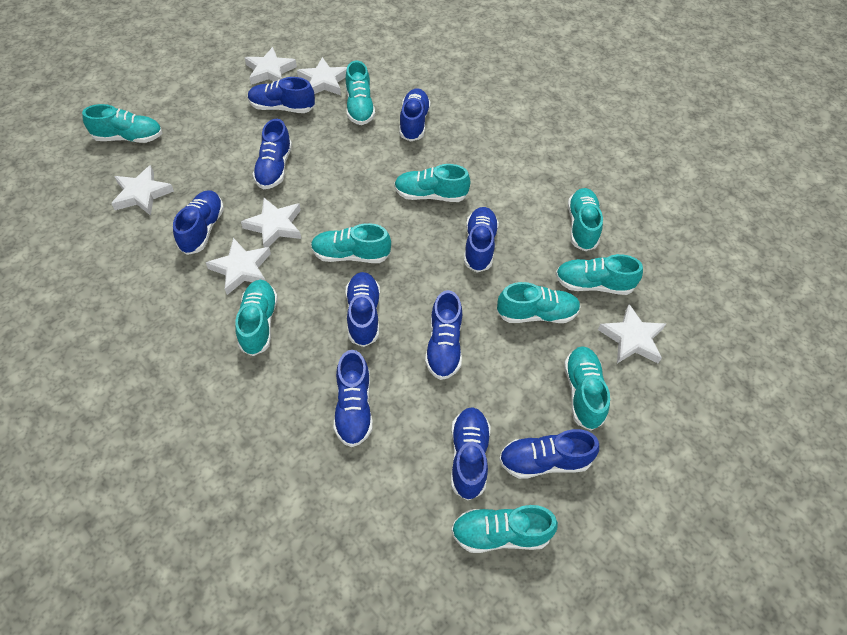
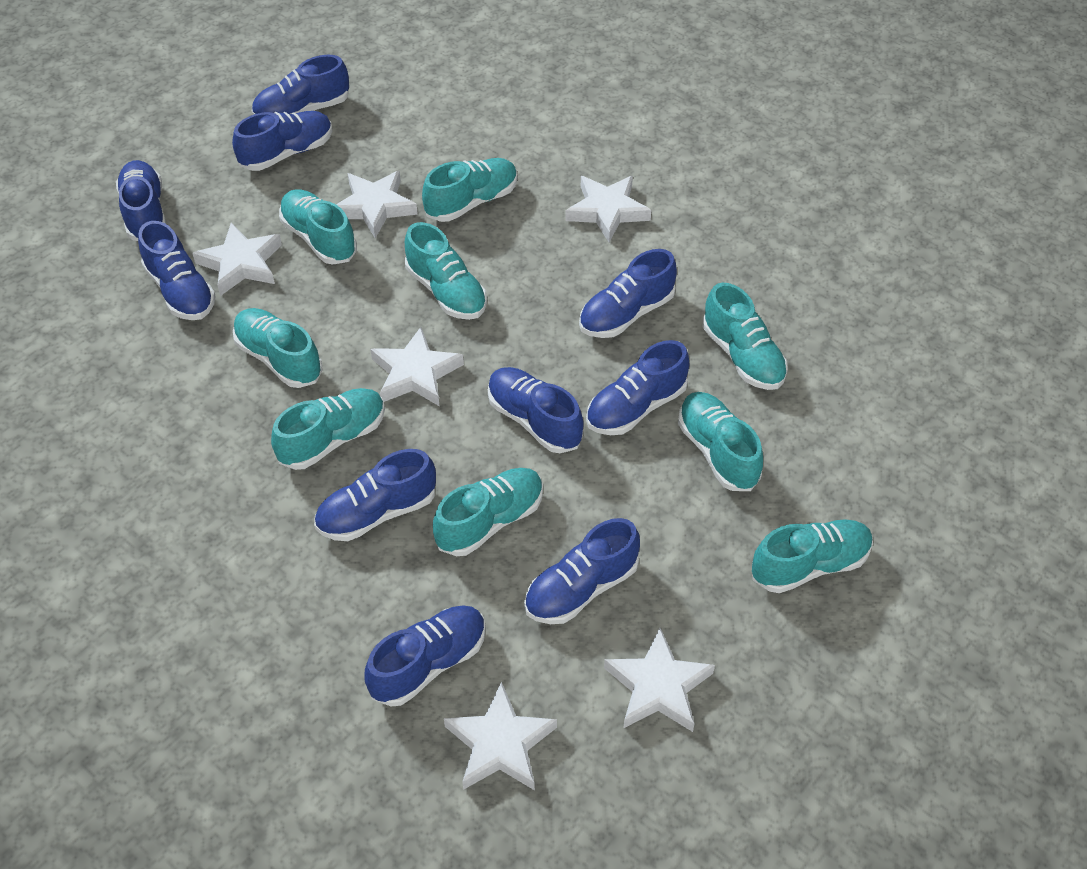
turquoise shoe: [82,104,162,143] [235,280,278,356] [311,223,391,263] [346,60,375,125] [394,164,471,202] [451,505,558,553] [497,282,581,323] [555,254,643,295] [564,346,610,431] [568,188,603,251] = 10 -> [233,308,323,388] [271,388,385,470] [279,189,357,265] [405,222,487,320] [422,158,518,222] [433,468,543,556] [678,392,763,491] [702,283,788,390] [752,519,873,593] = 9

